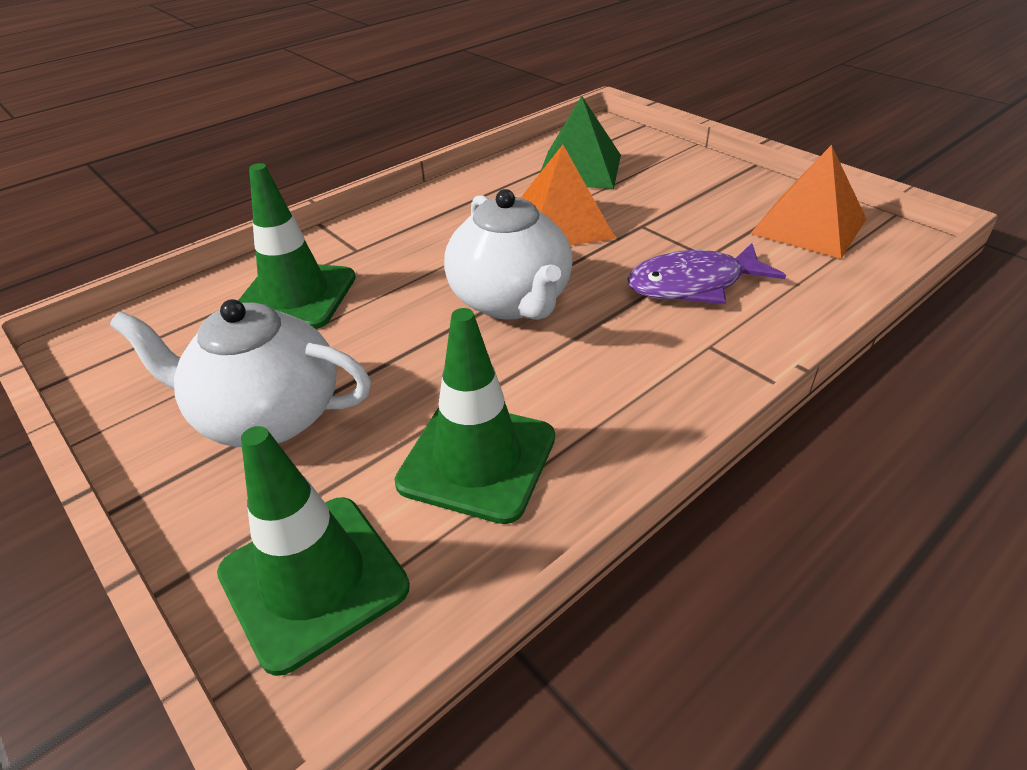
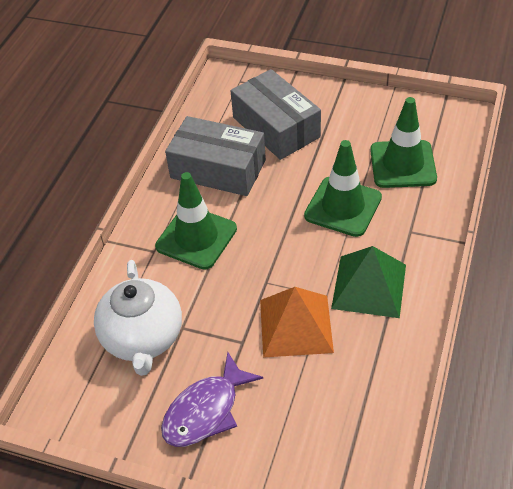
grey box: none = 0 -> [165,116,266,196] [231,69,321,160] = 2
orange pyramid: [521,145,616,245] [750,145,866,259] = 2 -> [260,287,334,358] = 1
white teapot: [110,299,371,447] [444,189,572,320] = 2 -> [94,260,182,376] = 1

